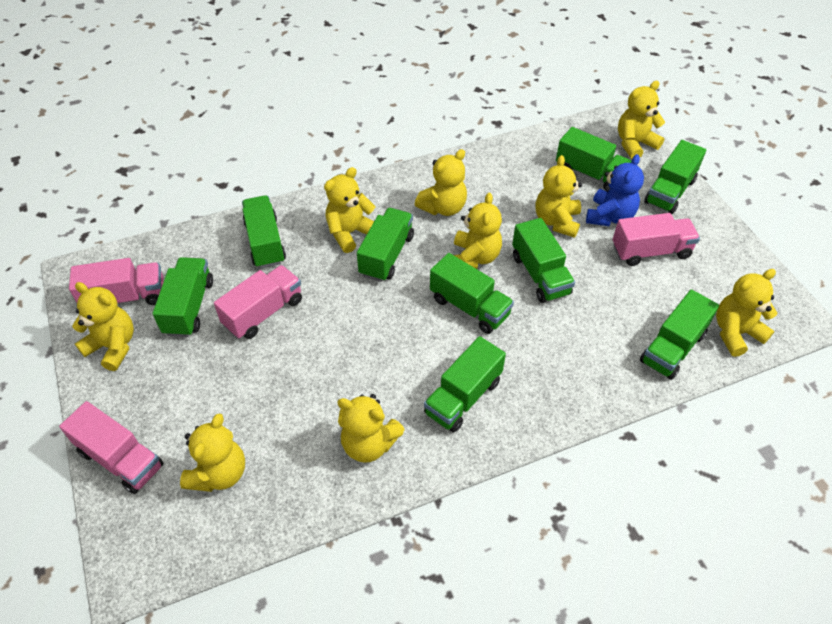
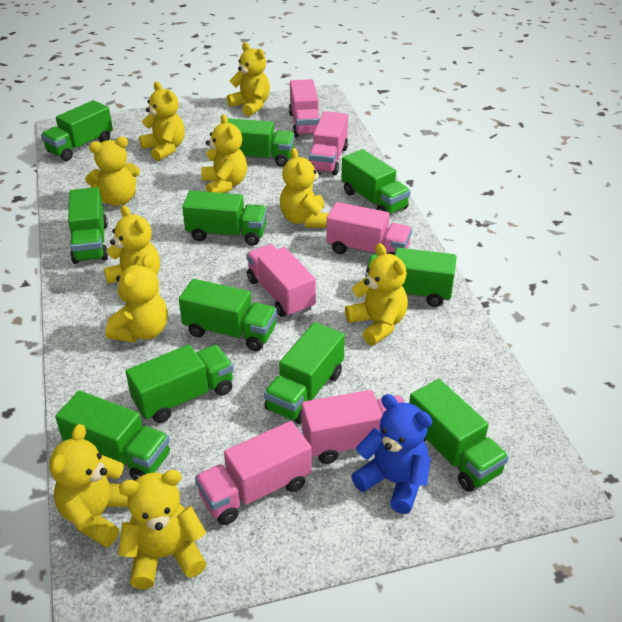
green truck: [153,257,213,337] [242,195,286,268] [357,208,414,282] [424,336,506,432] [430,253,514,334] [512,218,575,303] [556,127,631,192] [640,290,719,380] [644,140,706,214] = 9 -> [41,100,113,161] [55,390,170,481] [68,187,108,264] [126,345,234,423] [179,279,277,351] [182,191,267,246] [228,118,295,167] [264,322,345,424] [341,149,410,215] [365,248,457,307] [409,379,509,492] = 11
pink truck: [59,401,164,494] [69,258,163,305] [214,265,302,339] [613,213,700,266] = 4 -> [195,421,312,525] [246,244,316,317] [289,79,320,138] [301,390,404,464] [309,111,348,175] [326,202,412,255] = 6
yellow teddy bear: [72,282,134,371] [180,413,245,492] [324,167,376,253] [338,394,404,463] [415,149,467,216] [454,193,502,269] [536,155,582,238] [618,81,665,159] [716,269,777,357] = 9 -> [49,424,128,547] [85,137,140,206] [104,205,160,302] [105,255,168,343] [118,470,207,589] [139,81,185,161] [201,114,247,193] [227,42,270,116] [280,148,329,228] [345,243,408,345] = 10

